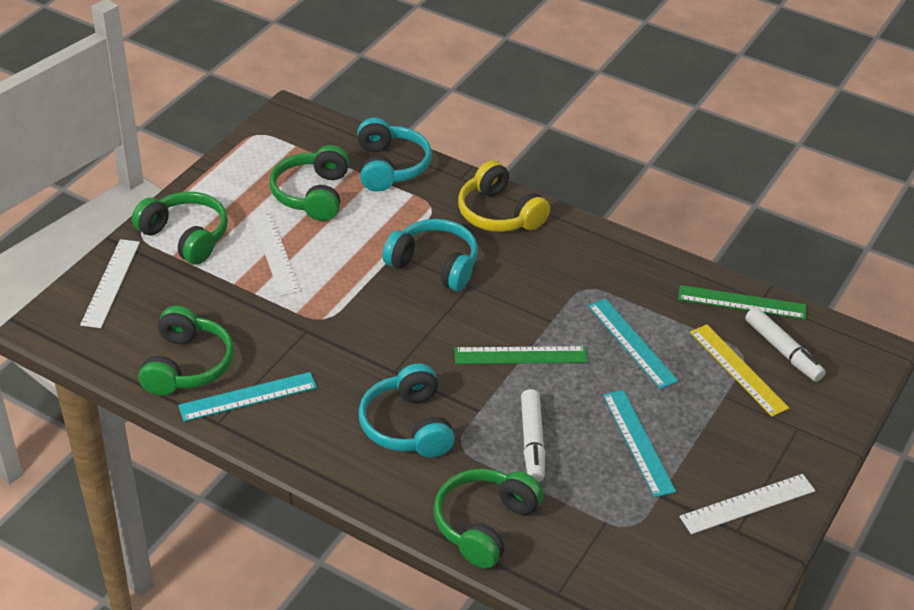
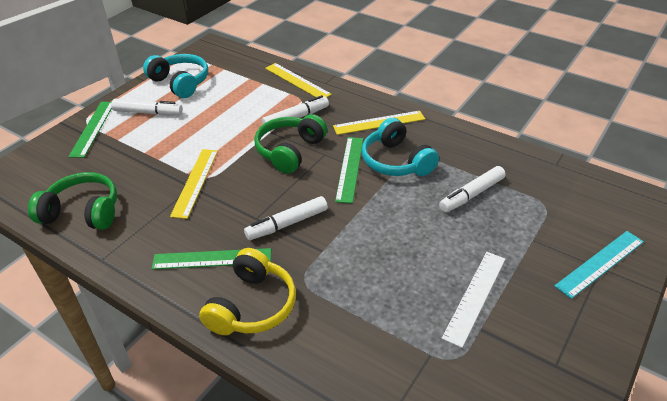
green headphones: [132,192,228,264] [138,306,234,396] [269,145,349,221] [434,469,543,569] = 4 -> [28,172,117,230] [254,114,327,174] = 2
green ruler: [454,346,588,364] [678,285,806,319] = 2 -> [68,102,112,158] [151,248,271,269] [335,137,363,204] = 3
turquoise headphones: [357,118,432,192] [358,363,455,458] [383,219,478,291] = 3 -> [143,54,208,98] [361,118,439,176] = 2
turquoise ruler: [178,372,317,422] [588,299,678,389] [603,390,676,497] = 3 -> [555,231,644,299] = 1
white marker: [521,389,545,482] [745,307,826,382] = 2 -> [111,99,183,115] [244,196,328,240] [262,95,329,124] [439,166,506,212] = 4
white ruler: [80,239,140,328] [251,212,301,296] [679,474,816,534] = 3 -> [441,252,505,348] = 1
yellow ruler: [690,324,789,417] = 1 -> [170,149,218,219] [265,63,332,97] [333,111,425,135] = 3

